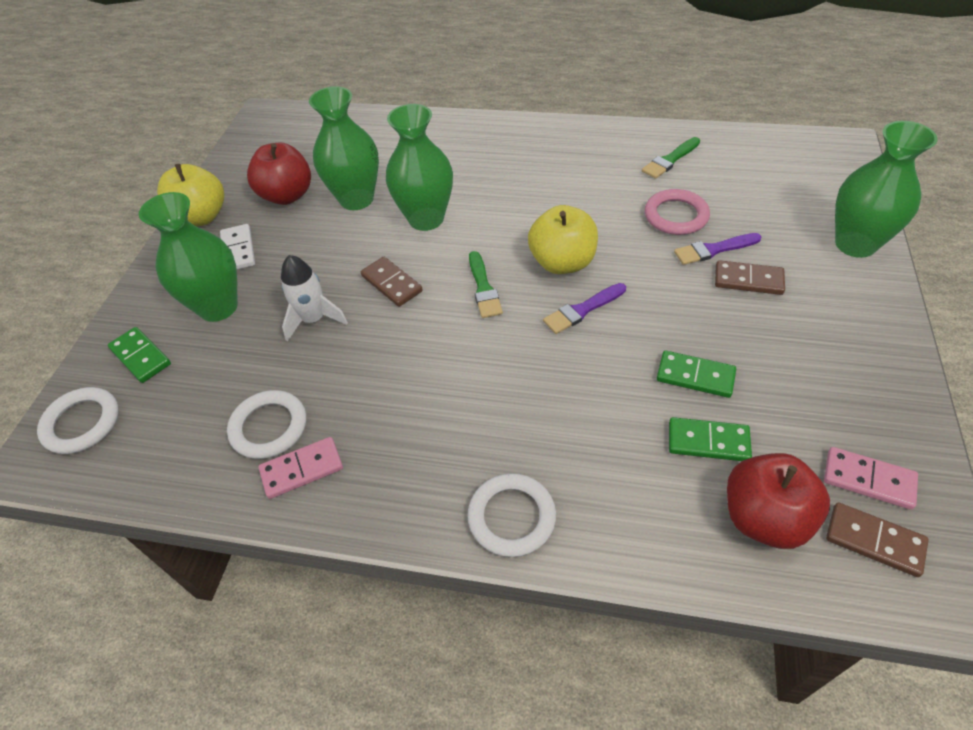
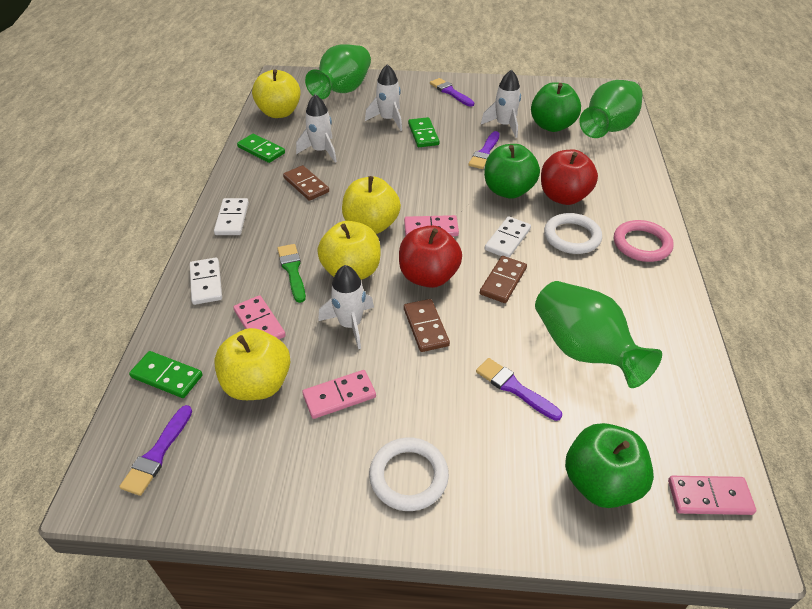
green apple: none = 0 -> [484,144,540,199] [531,82,581,132] [565,423,654,508] = 3
green brush: [469,251,503,318] [642,137,700,179] = 2 -> [277,244,306,303] = 1
green vase: [139,192,238,322] [309,86,379,210] [386,104,453,231] [835,121,938,258] = 4 -> [305,44,371,99] [535,281,662,388] [579,80,643,138] = 3
pink domino: [258,437,343,499] [824,447,918,510] = 2 -> [233,295,286,339] [302,370,376,419] [404,215,459,236] [668,476,756,515] = 4
purple brush: [543,283,626,334] [674,233,762,265] = 2 -> [119,405,192,496] [430,78,474,107] [468,131,500,169] [476,358,562,421] = 4
white domino: [220,224,255,270] = 1 -> [190,257,222,305] [214,198,249,235] [485,216,531,258] = 3
white ring: [37,387,119,454] [227,390,306,459] [467,473,556,557] = 3 -> [369,437,449,511] [544,213,602,254] = 2
white rocket: [281,255,348,341] = 1 -> [296,94,337,162] [318,265,374,349] [365,64,402,131] [481,70,521,138] = 4
yellow apple: [157,164,224,227] [528,205,598,274] = 2 -> [214,328,290,400] [252,69,301,118] [317,221,380,280] [342,176,401,234] = 4

